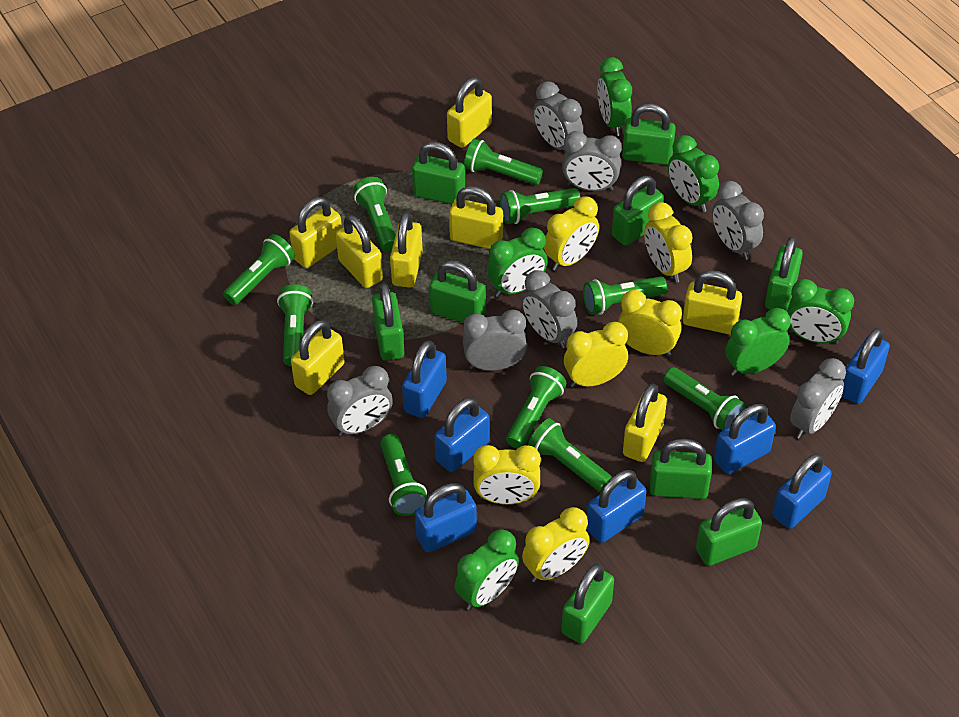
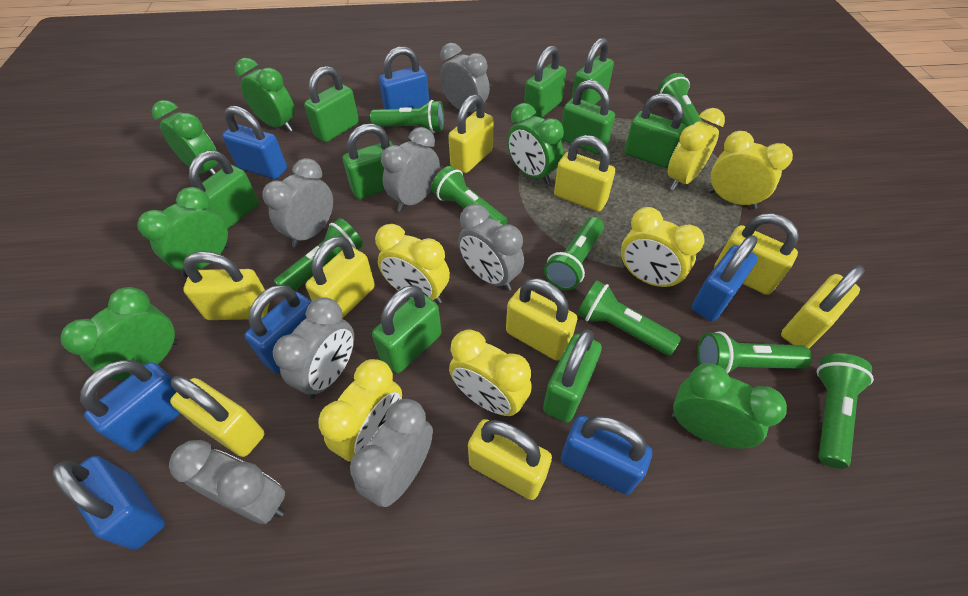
green flashlight: [223,234,295,305] [277,284,313,367] [353,177,396,251] [380,434,427,516] [464,139,543,185] [500,188,580,224] [506,366,566,448] [528,418,612,492] [583,276,667,315] [663,367,745,430] = 10 -> [274,218,363,291] [370,100,444,133] [432,166,507,225] [544,217,604,290] [577,281,681,356] [658,73,703,127] [697,331,812,373] [817,353,874,469] = 8
yellow padlock: [290,197,342,268] [291,320,345,395] [335,215,383,288] [390,212,423,288] [447,77,492,148] [449,186,503,249] [623,383,667,462] [683,270,742,335] = 8 -> [170,375,265,457] [183,251,270,320] [306,236,375,319] [448,94,494,173] [468,419,552,500] [506,278,578,361] [554,135,615,212] [714,213,799,295] [781,265,865,349] = 9

